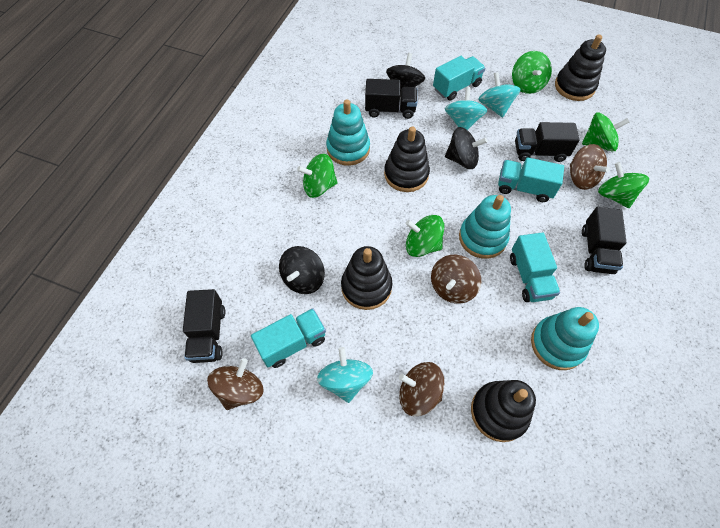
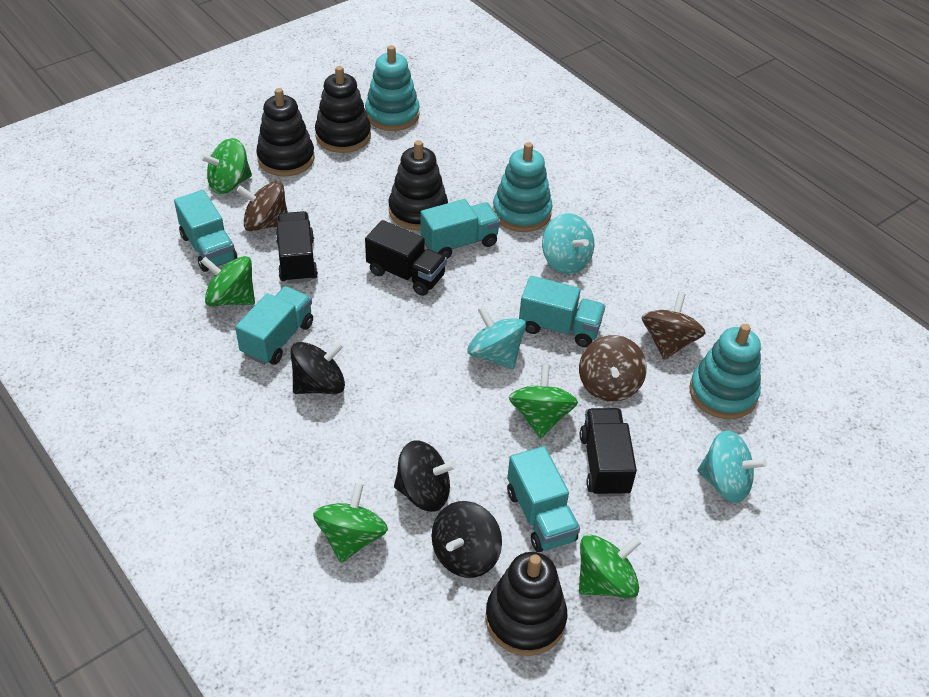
black truck: [183,289,226,363] [365,79,417,119] [515,122,580,162] [582,207,626,274] = 4 -> [276,211,318,283] [365,220,447,296] [580,408,637,497] = 3
brown spinning top: [207,358,263,410] [399,362,444,416] [431,255,481,304] [570,144,610,190] = 4 -> [237,181,288,231] [579,335,647,402] [642,292,706,360] = 3
turquoise truck: [251,308,326,368] [433,56,486,101] [498,157,564,202] [510,232,560,302] = 4 -> [174,190,237,272] [235,286,313,365] [420,199,501,259] [507,446,580,552] [519,276,605,347] = 5

